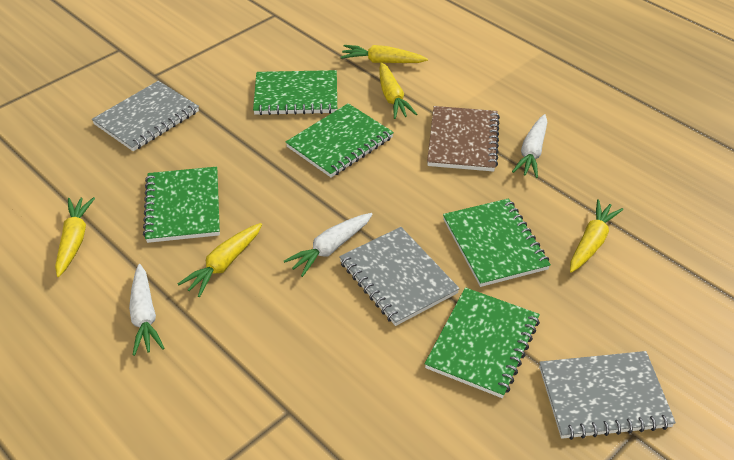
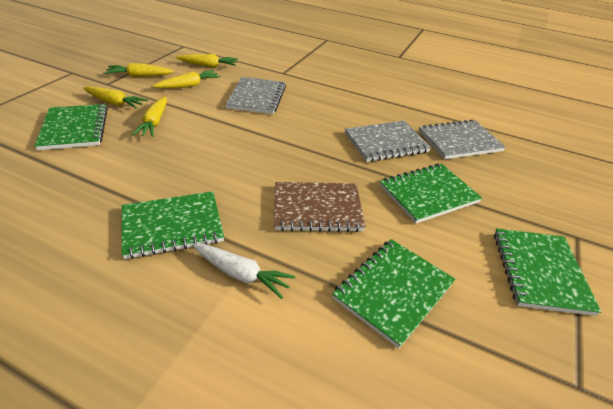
white carrot: [129,264,165,356] [284,213,373,277] [512,114,547,178] = 3 -> [192,244,296,299] = 1

